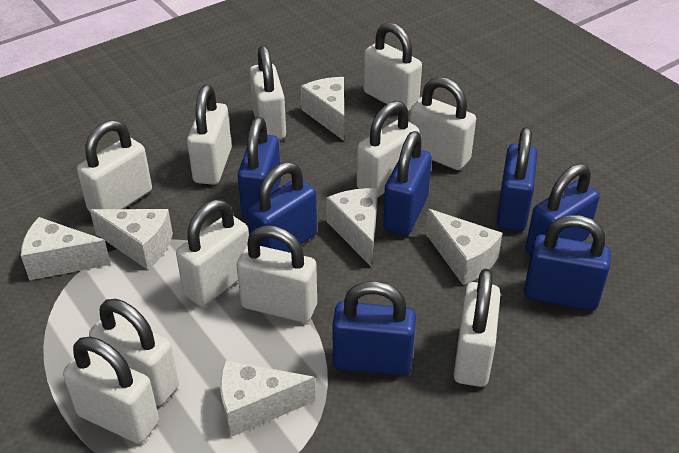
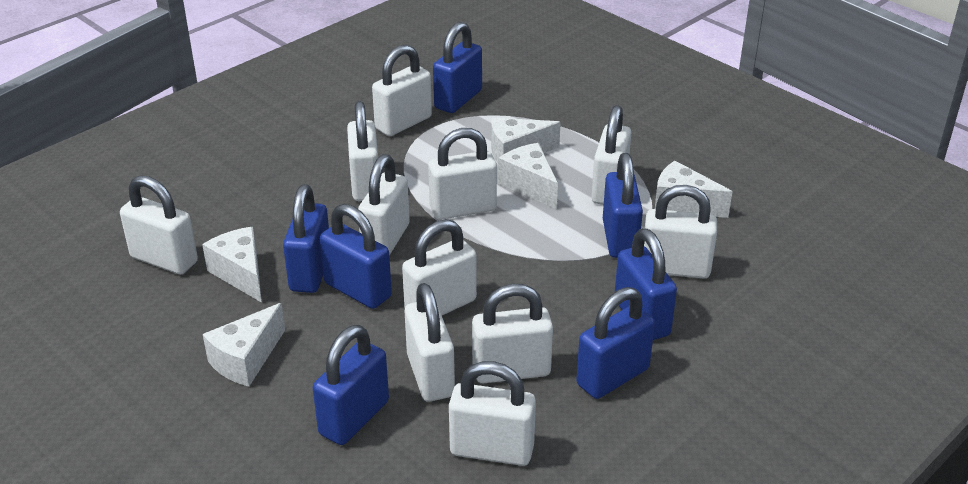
white cheese: [21,217,111,280] [90,209,173,270] [220,360,315,437] [301,77,344,141] [326,188,377,266] [425,209,503,285] = 6 -> [202,227,262,303] [203,303,285,387] [491,118,561,163] [498,143,558,209] [655,161,732,218] = 5

